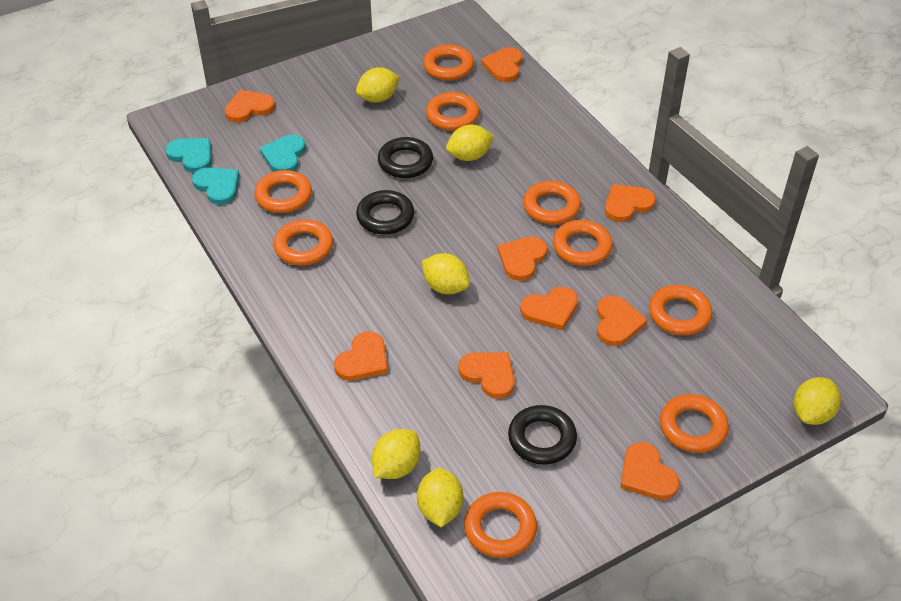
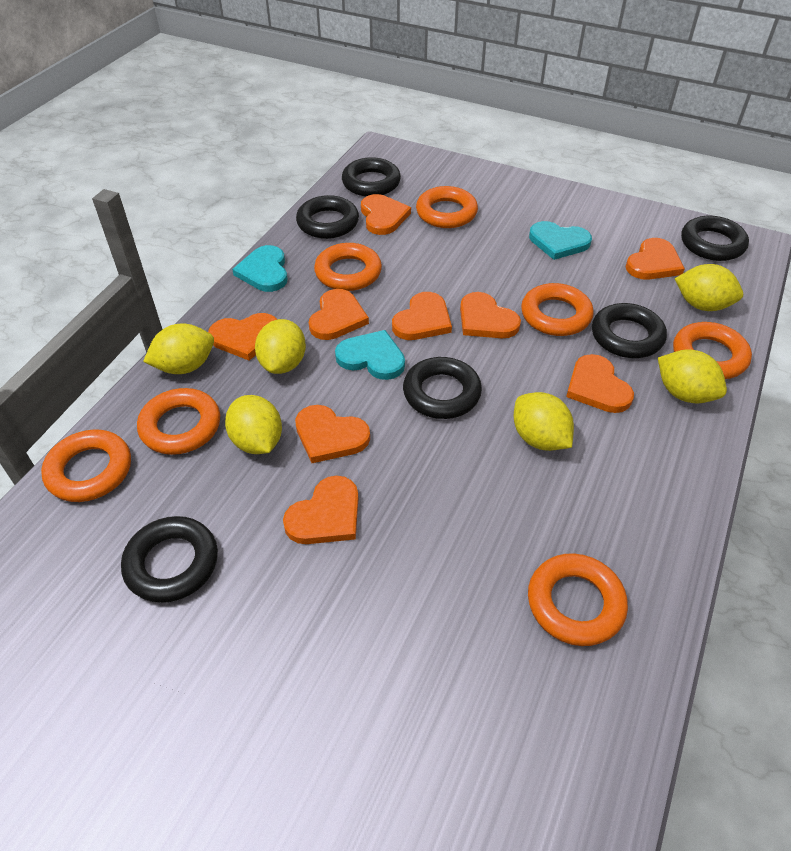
black ring: [356,190,414,234] [378,137,433,178] [508,405,577,465] = 3 -> [121,516,218,603] [296,195,359,239] [342,157,401,197] [403,357,482,419] [592,303,667,358] [681,216,749,261] = 6
orange ring: [255,170,312,213] [273,219,333,266] [423,44,474,81] [426,92,479,131] [464,492,537,558] [523,181,581,224] [553,220,613,266] [649,285,712,336] [660,394,729,453] = 9 -> [41,429,131,502] [137,388,220,455] [314,243,382,291] [416,186,478,228] [521,283,594,336] [528,553,628,646] [673,322,752,379] = 7

